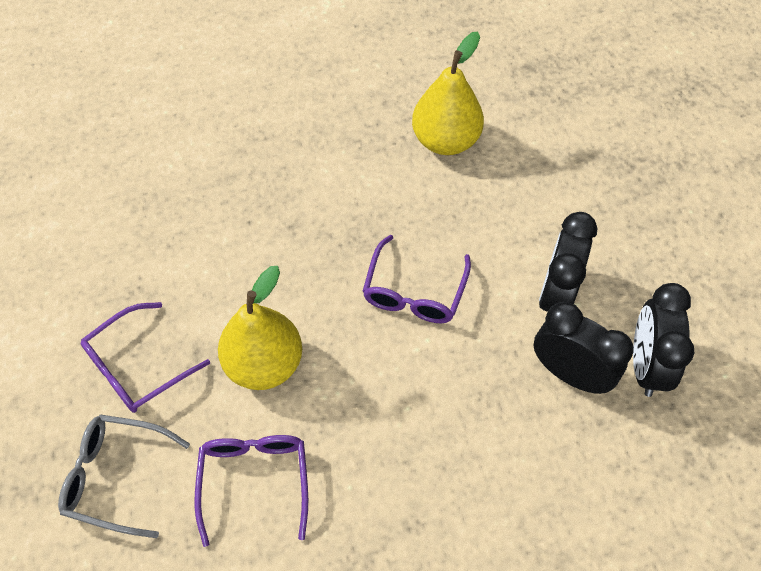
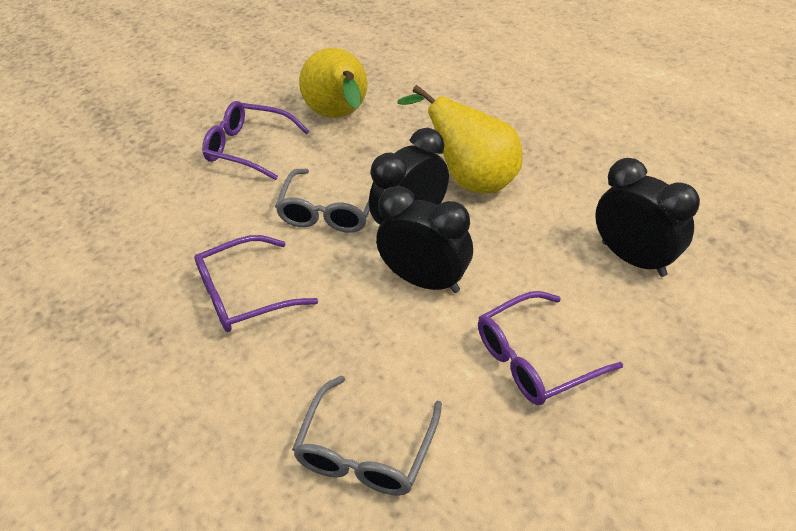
grey glasses: [58,414,190,538] = 1 -> [275,169,370,233] [292,376,442,496] = 2

